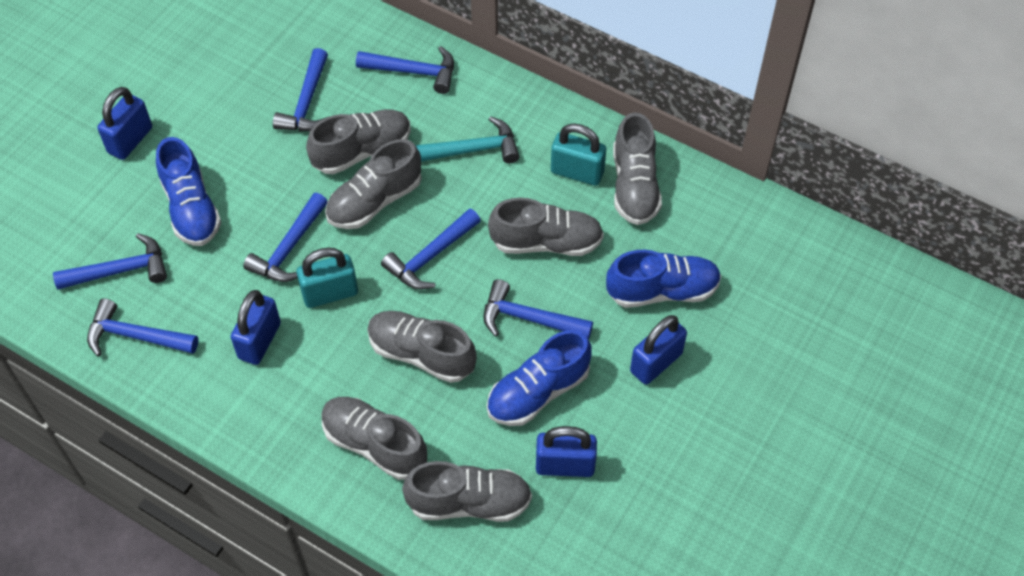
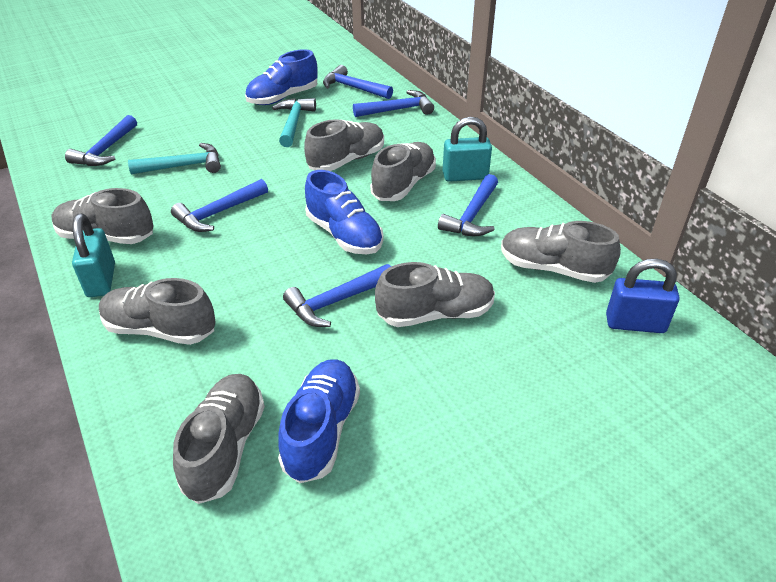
blue hammer: [53,233,167,289] [87,298,198,357] [243,193,328,282] [273,48,328,131] [356,46,454,94] [381,208,481,289] [483,279,593,339] = 7 -> [65,115,137,166] [171,179,268,232] [283,264,391,327] [323,65,393,99] [353,90,434,117] [438,174,498,236] = 6
blue padlock: [97,87,152,160] [231,290,281,365] [536,426,597,477] [630,315,687,385] = 4 -> [606,259,679,333] = 1
turquoise hammer: [415,116,520,163] = 1 -> [128,143,221,174] [272,98,316,147] = 2

